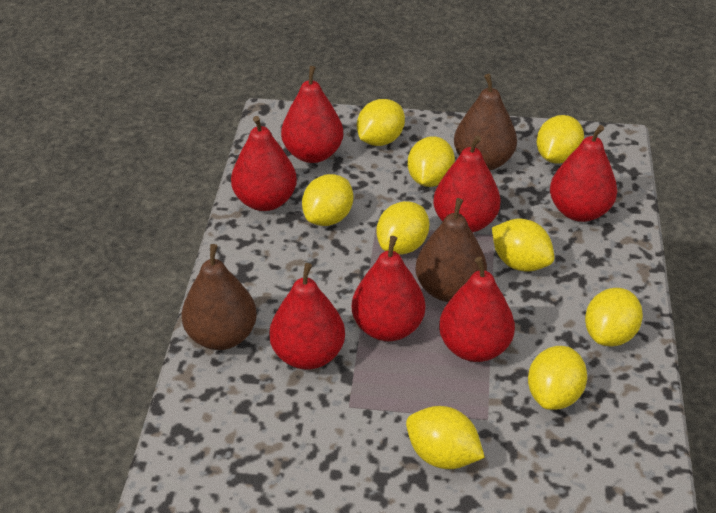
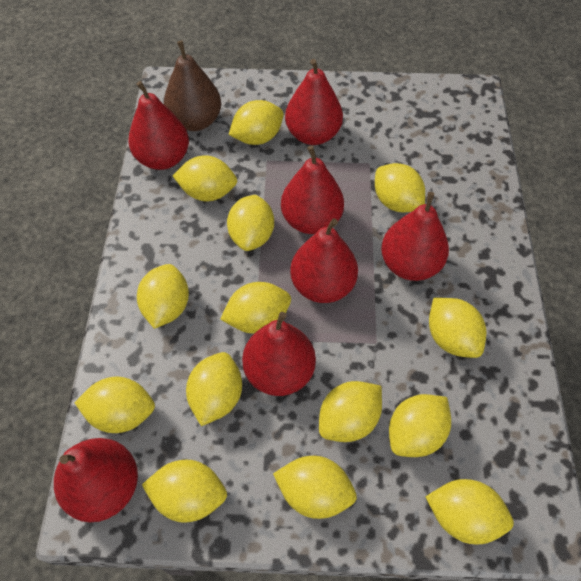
brown pear: [182,244,257,350] [415,198,487,302] [454,74,517,170] = 3 -> [164,41,221,131] = 1
yellow lemon: [302,174,353,226] [357,99,405,146] [377,201,430,255] [406,406,485,469] [408,136,455,187] [492,219,554,272] [528,346,587,410] [537,115,584,164] [585,288,643,347] = 9 -> [75,377,155,433] [137,264,189,329] [142,460,227,523] [173,155,237,201] [186,352,242,426] [220,282,291,334] [227,195,274,251] [229,100,284,145] [273,456,357,519] [319,381,382,442] [375,163,425,213] [389,394,451,457] [426,479,514,545] [429,298,486,358] = 14

